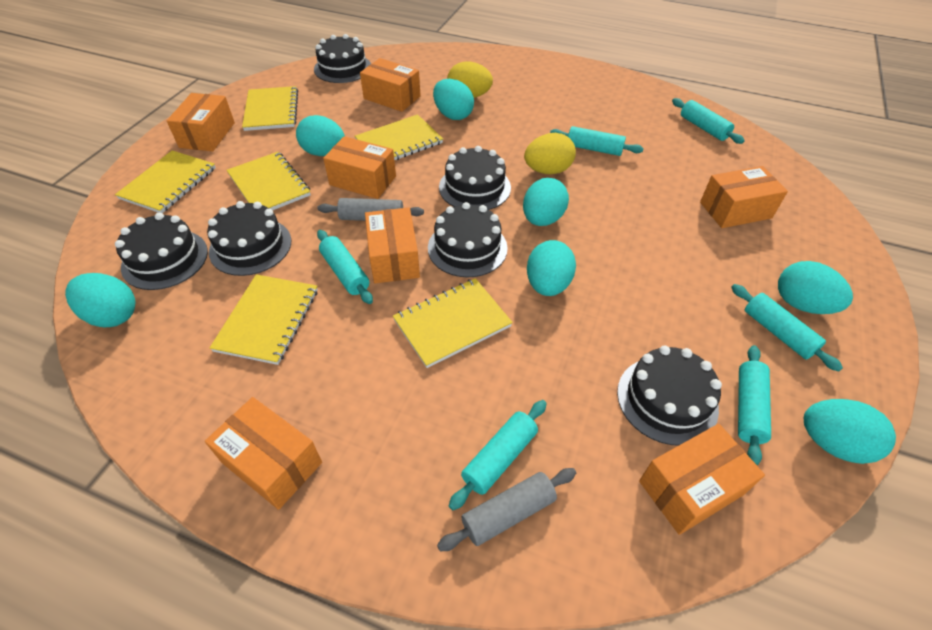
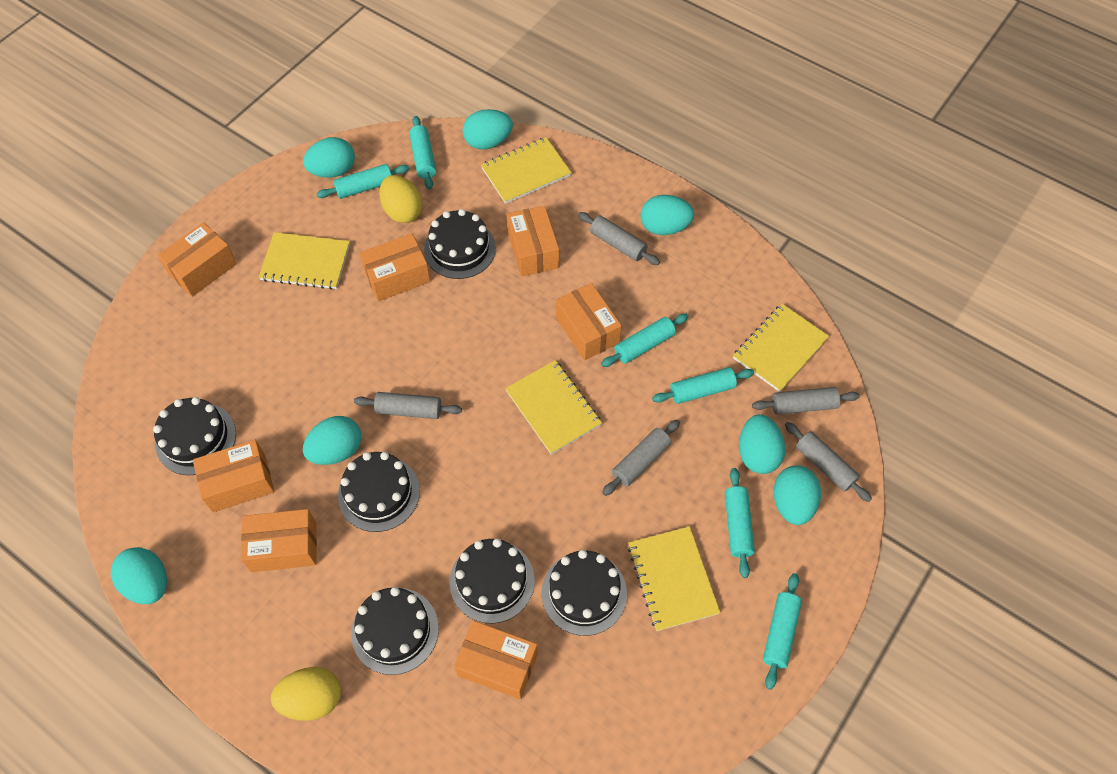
grey rolling pin: [317,198,424,221] [437,468,576,551] = 2 -> [354,392,462,419] [578,212,660,265] [602,419,680,496] [752,387,860,415] [785,422,872,502] = 5
yellow notebook: [115,150,216,213] [210,274,318,365] [227,152,311,210] [242,86,298,131] [355,114,443,160] [393,278,513,368] = 6 -> [259,232,350,290] [481,137,572,204] [505,360,602,455] [628,526,720,631] [733,304,829,392] = 5

